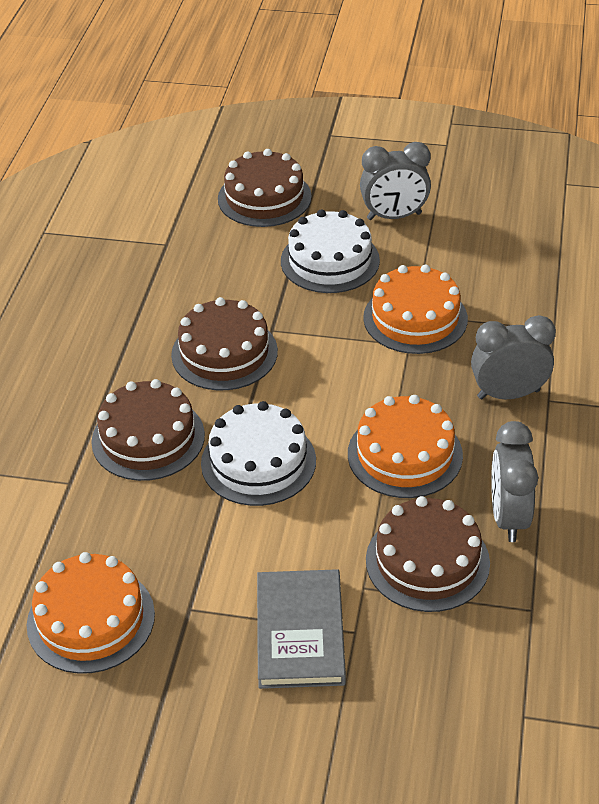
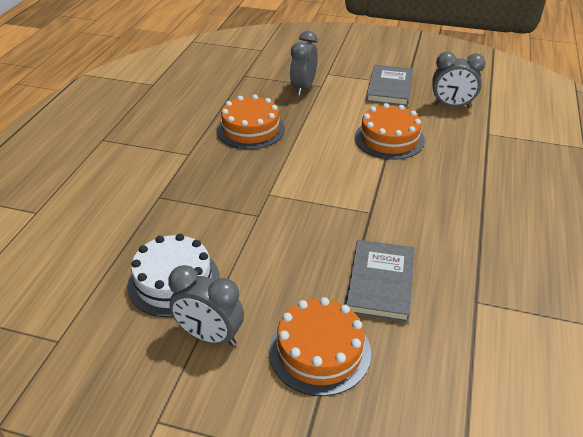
brown cake: [91,379,205,481] [171,297,278,390] [218,149,312,227] [366,496,490,612] = 4 -> none = 0
grey book: [257,569,346,689] = 1 -> [346,240,415,323] [366,65,413,106] = 2
white cake: [201,401,316,506] [281,209,380,293] = 2 -> [127,234,220,317] = 1

